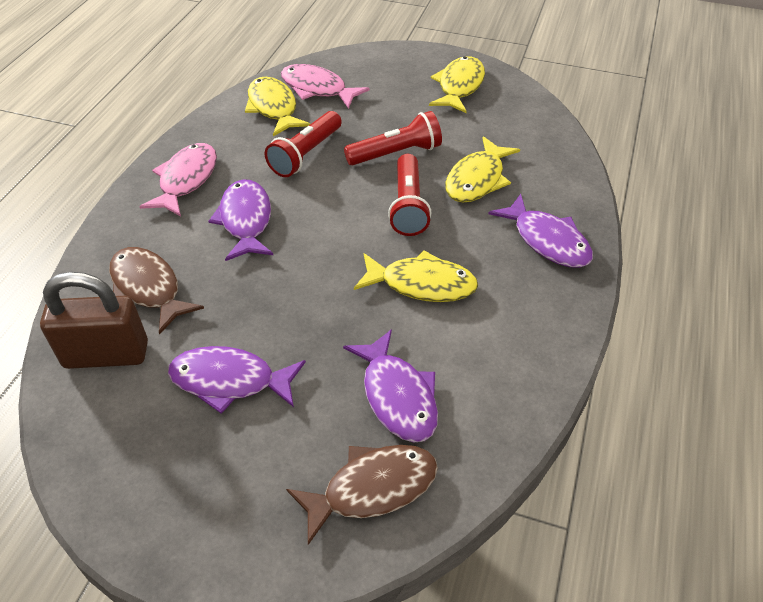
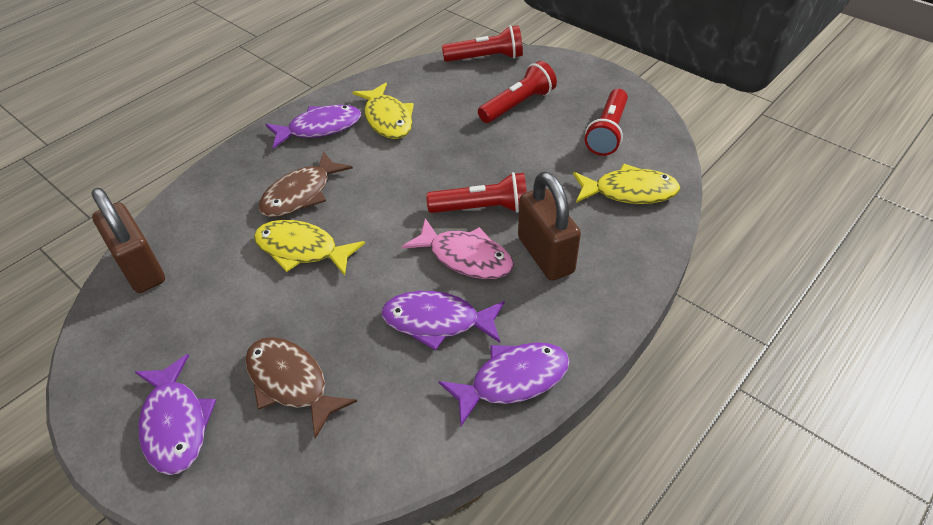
brown padlock: [40,272,148,369] = 1 -> [92,188,165,293] [518,172,581,281] = 2
pink fish: [139,143,217,217] [281,64,370,109] = 2 -> [401,218,514,279] = 1
red flashlight: [265,111,342,177] [344,111,442,166] [388,154,431,236] = 3 -> [426,172,527,213] [442,25,523,62] [478,61,557,123] [585,89,628,156] = 4
yellow fish: [245,77,310,136] [354,250,478,302] [429,56,485,113] [445,136,520,203] = 4 -> [254,220,365,276] [352,83,414,139] [573,164,680,204] = 3

